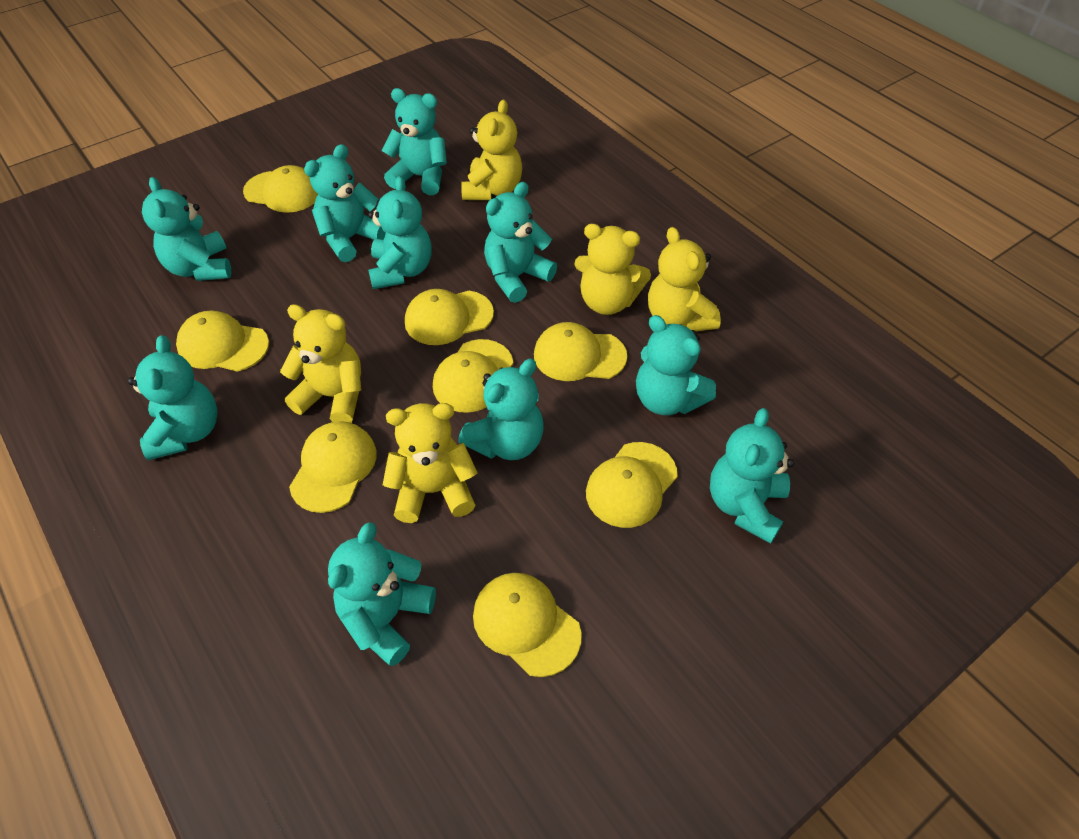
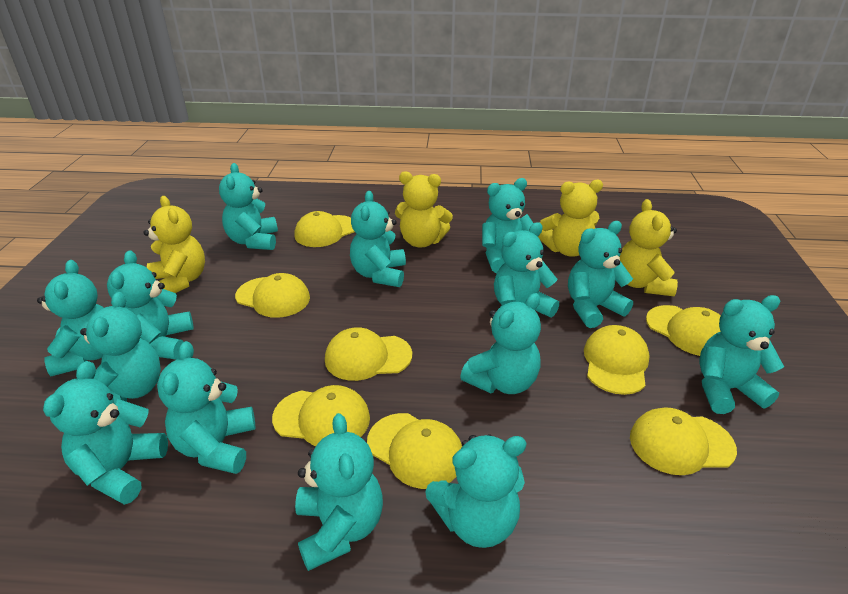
turquoise teddy bear: [127,335,217,460] [142,177,231,281] [304,144,386,262] [328,522,436,666] [368,176,432,289] [381,88,447,195] [458,359,544,460] [484,182,557,303] [636,315,716,415] [710,408,794,544] = 10 -> [37,260,104,377] [43,361,168,505] [80,292,161,402] [107,250,194,360] [157,341,255,474] [219,163,278,250] [295,413,383,571] [350,191,406,287] [425,434,527,548] [460,293,541,394] [482,178,533,273] [494,222,559,318] [568,221,633,328] [700,295,784,414] = 14
yellow teddy bear: [280,304,361,423] [383,403,478,523] [461,100,522,200] [574,224,651,315] [648,227,721,331] = 5 -> [143,196,205,293] [395,171,453,248] [538,180,603,256] [619,199,678,296] = 4

